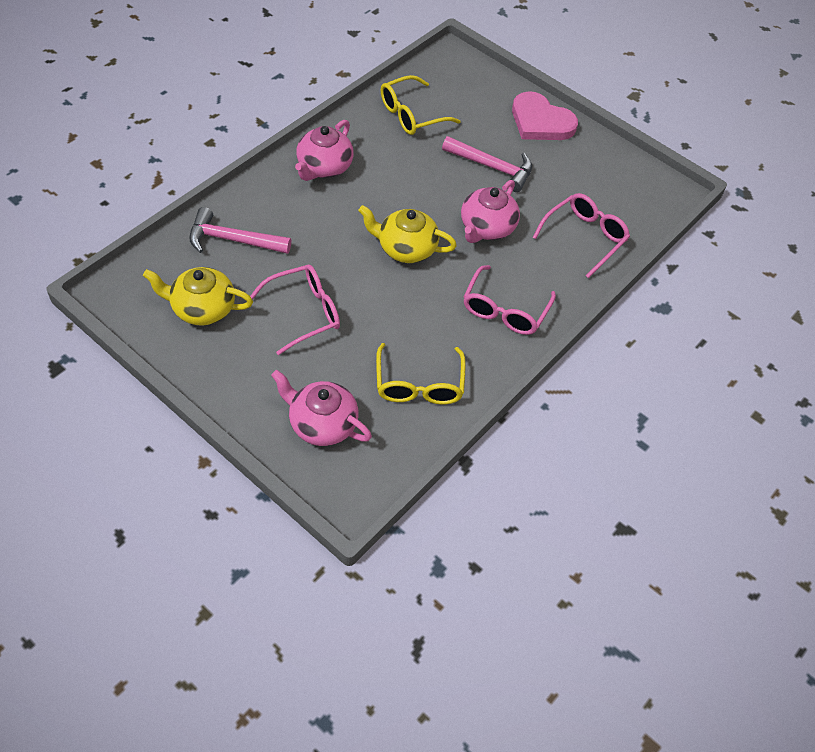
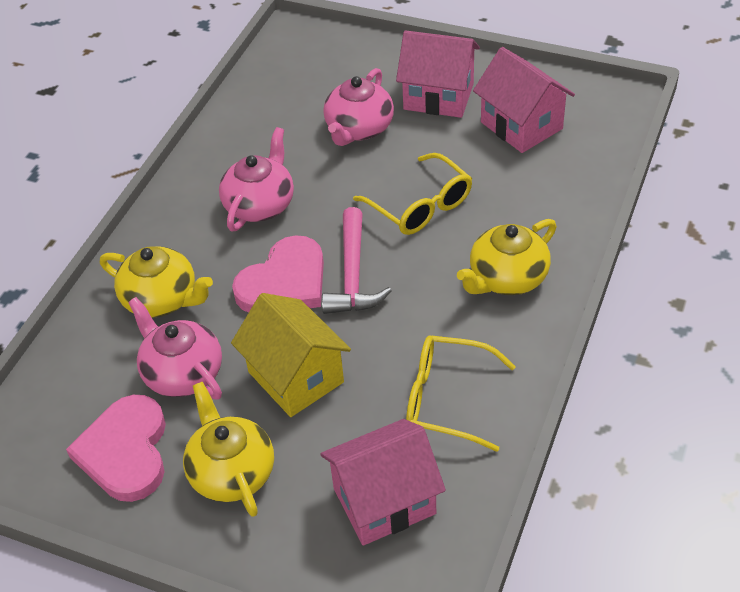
pink glasses: [250,265,340,355] [464,265,556,335] [532,193,630,278] = 3 -> none = 0
pink hammer: [189,207,291,254] [442,136,532,192] = 2 -> [322,207,391,314] = 1
pink heart: [512,91,578,140] = 1 -> [66,395,166,502] [232,235,324,313] = 2
pink house: none = 0 -> [320,419,446,546] [396,30,480,118] [473,47,575,153] = 3
yellow house: none = 0 -> [231,293,351,417] = 1
yellow teapot: [143,267,253,326] [358,205,457,263] = 2 -> [100,246,213,317] [183,382,274,517] [457,219,557,295] = 3

